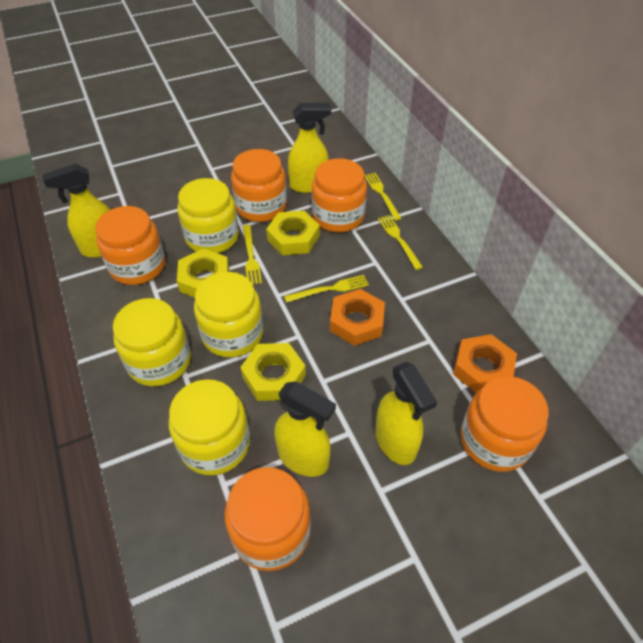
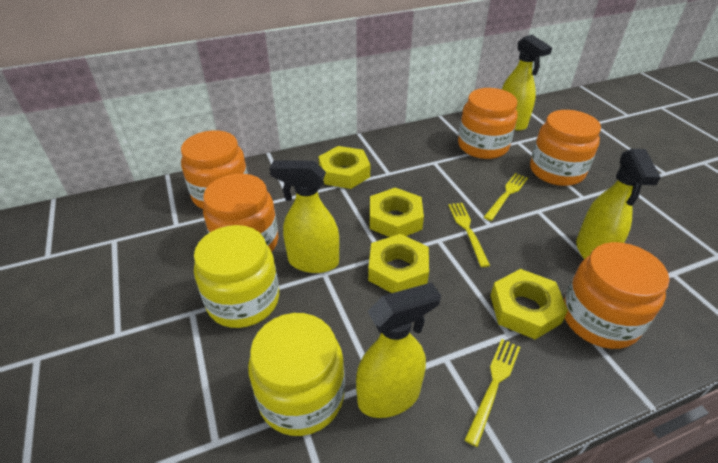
orange nut: [330,289,385,346] [453,334,517,393] = 2 -> none = 0
yellow fork: [243,225,262,284] [284,275,369,303] [364,173,402,221] [378,215,423,270] = 4 -> [448,203,490,267] [465,339,520,447] [484,173,528,221] = 3
yellow jar: [113,298,191,386] [169,379,250,475] [178,178,239,253] [194,272,263,358] = 4 -> [194,225,279,328] [248,313,345,436] = 2
yellow nut: [177,249,229,297] [240,343,306,401] [266,211,320,255] = 3 -> [319,146,370,189] [368,234,429,293] [370,188,424,237] [490,269,568,339] = 4

